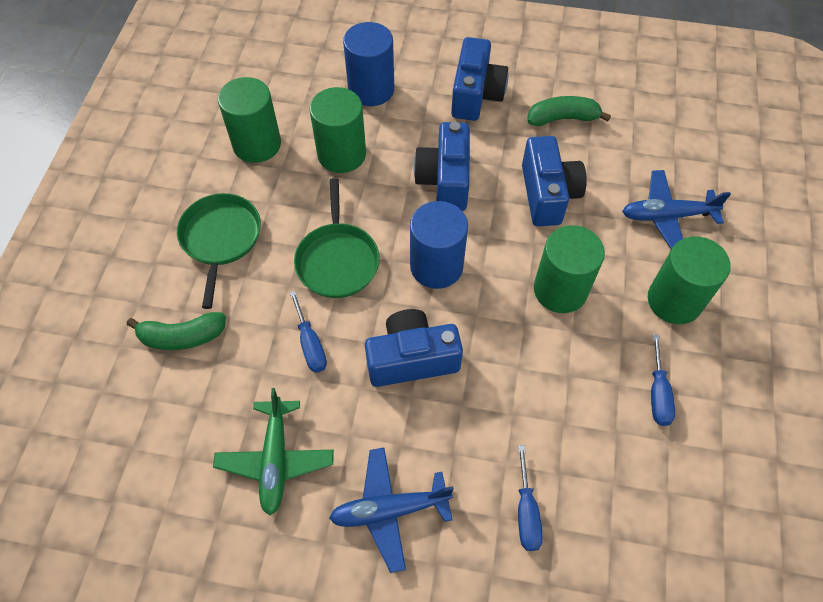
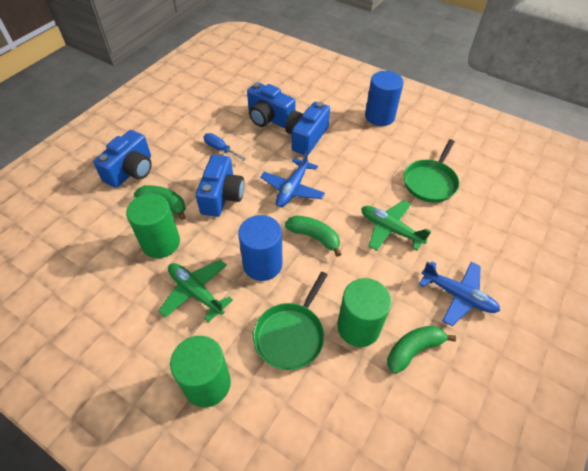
blue screwdriver: [289,291,327,373] [518,445,543,551] [651,334,675,426] = 3 -> [203,133,246,161] = 1
green banana: [127,312,226,350] [528,96,611,126] = 2 -> [134,185,186,220] [285,216,341,257] [387,326,456,374] = 3
green cylinder: [218,77,281,163] [309,87,366,173] [534,225,605,313] [648,236,731,324] = 4 -> [126,194,180,258] [170,336,231,407] [337,278,392,347] = 3
green plane: [213,388,334,516] = 1 -> [159,260,233,322] [361,200,431,251] = 2

